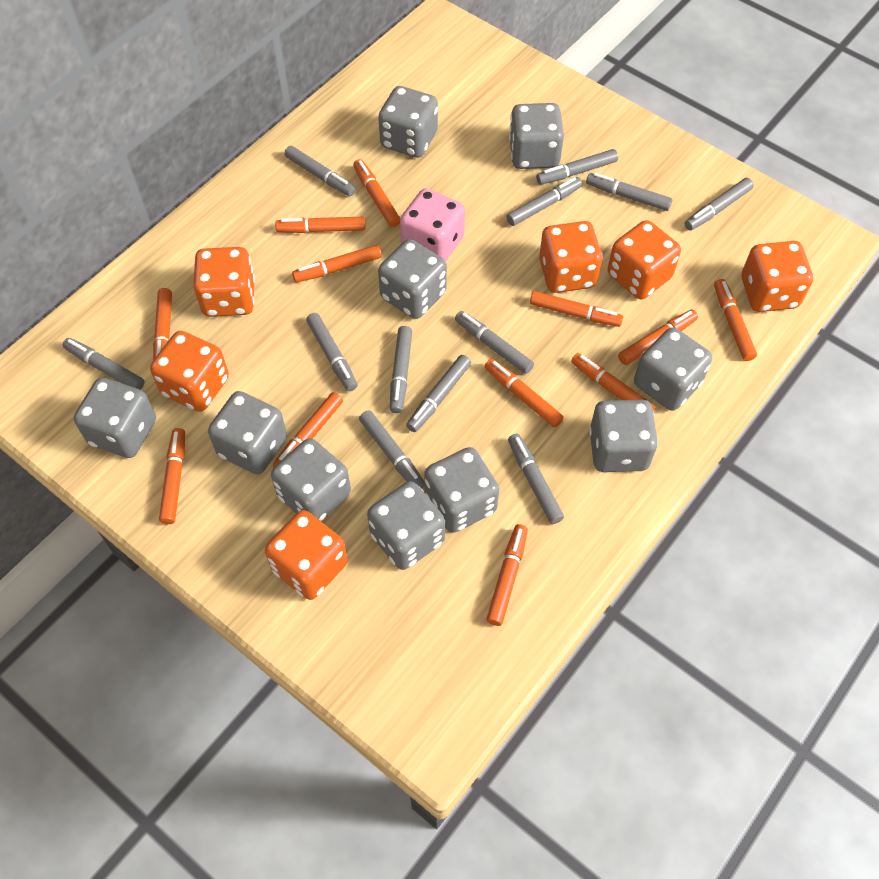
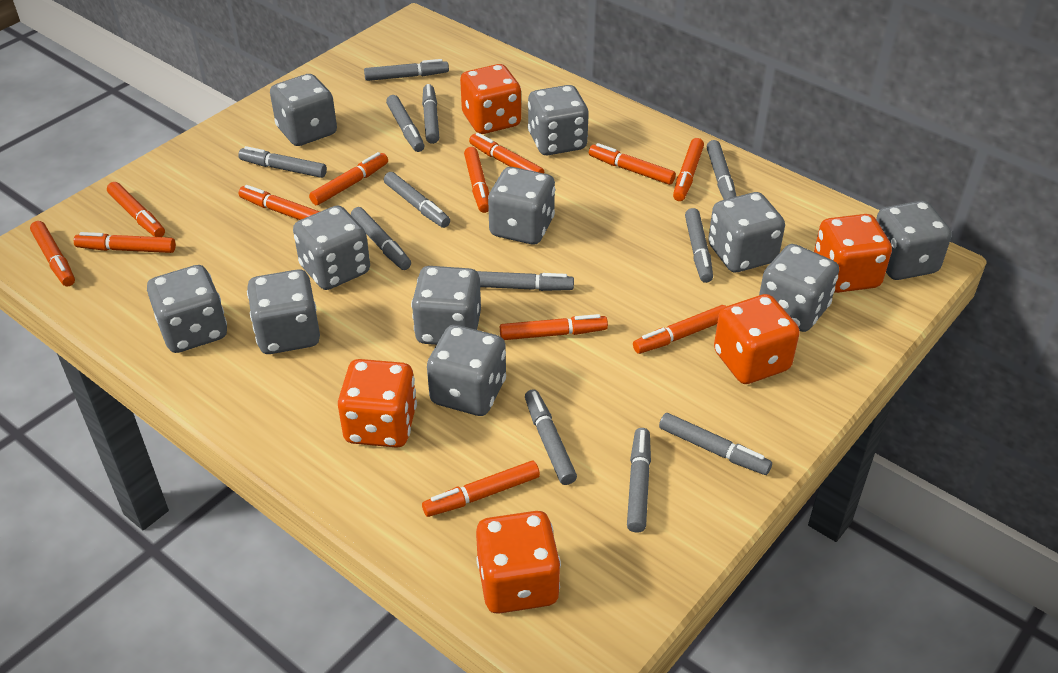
grey dice: [74,378,156,458] [208,391,287,474] [271,438,351,521] [367,481,445,570] [378,86,438,158] [378,239,447,319] [424,447,499,533] [509,103,564,169] [589,400,658,472] [634,327,712,411] = 10 -> [147,265,227,353] [247,269,320,354] [270,74,337,146] [293,205,370,290] [411,266,481,345] [427,325,506,416] [488,167,555,244] [528,85,589,155] [708,192,785,272] [759,244,839,332] [876,201,952,280] = 11
orange dice: [150,331,229,412] [193,247,255,317] [265,510,348,600] [539,221,603,293] [608,220,681,299] [742,241,813,312] = 6 -> [338,359,417,448] [460,64,521,134] [476,511,561,614] [714,294,800,384] [814,214,892,293] = 5
pink dice: [400,188,465,262] = 1 -> none = 0

